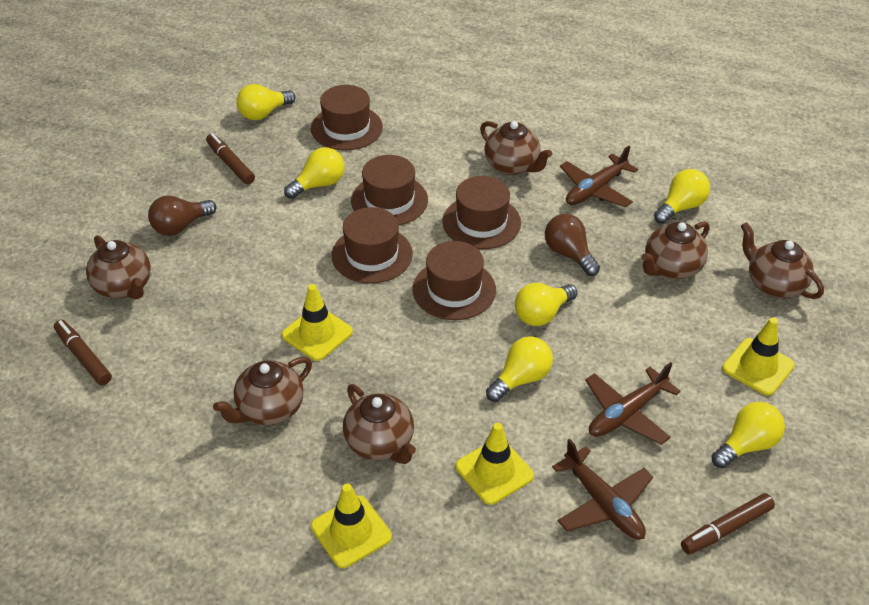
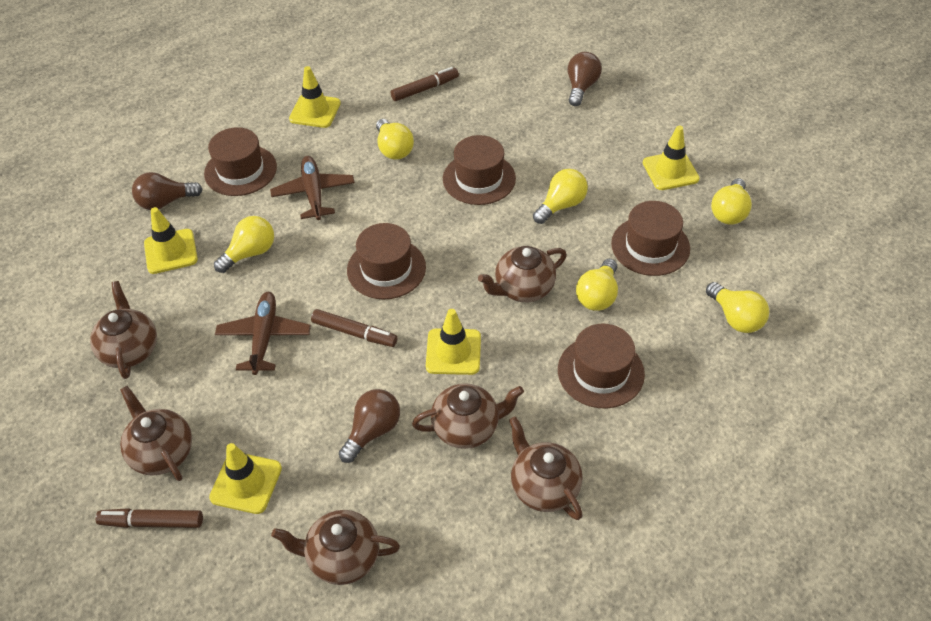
brown light bulb: [148,195,216,236] [545,214,600,276] = 2 -> [132,172,203,210] [339,389,400,463] [568,52,602,106] = 3
brown plane: [552,439,653,540] [560,146,638,207] [585,362,681,445] = 3 -> [215,292,311,375] [270,156,355,220] = 2
yellow traffic cone: [282,284,353,361] [311,484,392,568] [456,422,534,505] [722,317,795,396] = 4 -> [144,207,198,274] [209,443,282,514] [289,66,341,128] [426,309,481,375] [643,126,700,190] = 5

